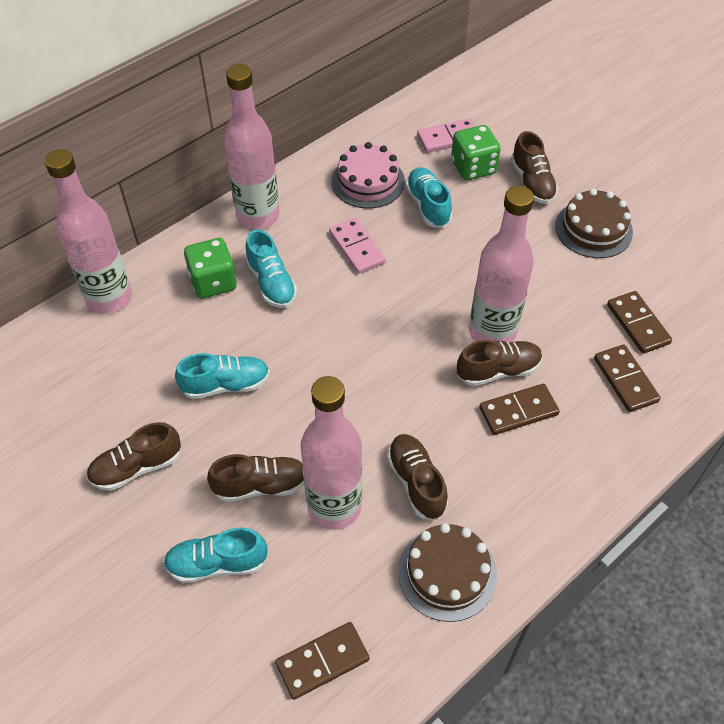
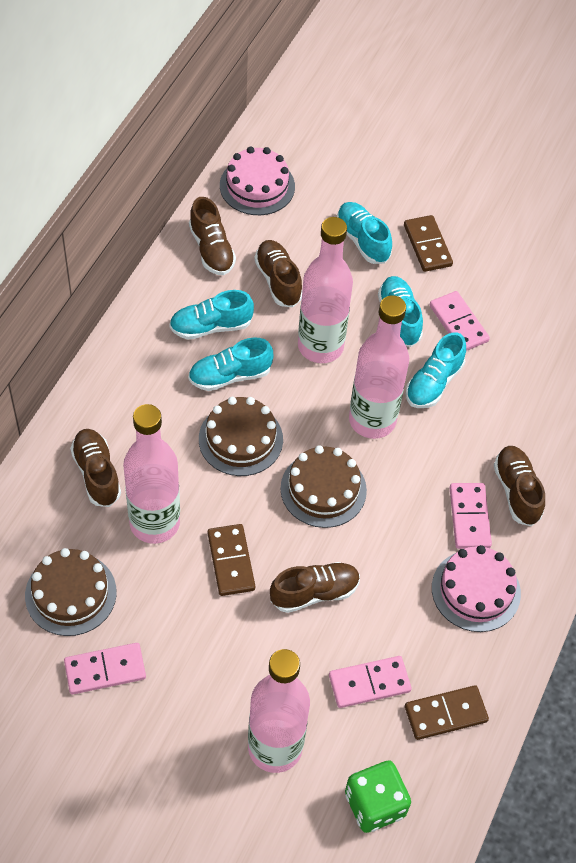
brown cake: [398,523,497,622] [555,188,633,258] = 2 -> [25,548,117,636] [199,397,283,476] [280,445,367,528] = 3
brown domino: [275,622,370,700] [479,384,560,435] [594,345,661,412] [607,291,672,354] = 4 -> [208,524,255,596] [404,215,453,272] [405,685,489,740] = 3
green dice: [184,238,237,298] [451,125,501,180] = 2 -> [345,760,411,833] = 1
pink cake: [332,142,405,208] = 1 -> [220,147,295,215] [432,545,521,632] = 2
pink domino: [329,218,386,274] [417,119,475,153] = 2 -> [64,643,146,694] [329,656,412,708] [430,291,490,351] [450,483,492,549] = 4
turquoise shoe: [163,528,268,583] [175,353,270,399] [245,230,297,308] [406,167,452,228] = 4 -> [169,290,254,340] [188,338,273,391] [337,202,392,264] [378,276,423,347] [406,332,466,408] = 5

